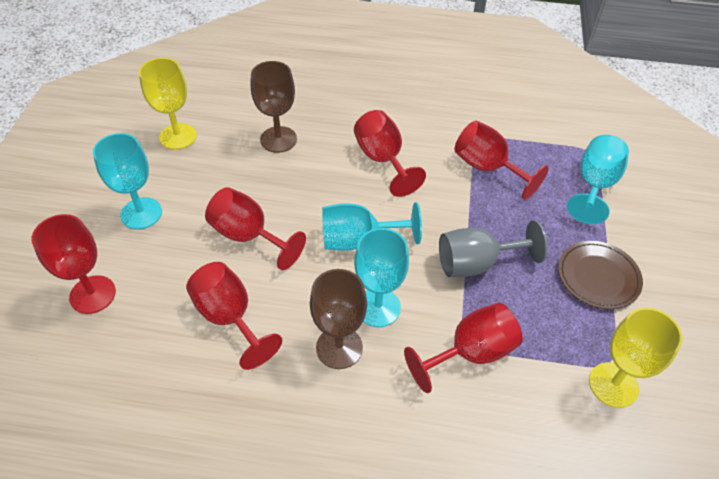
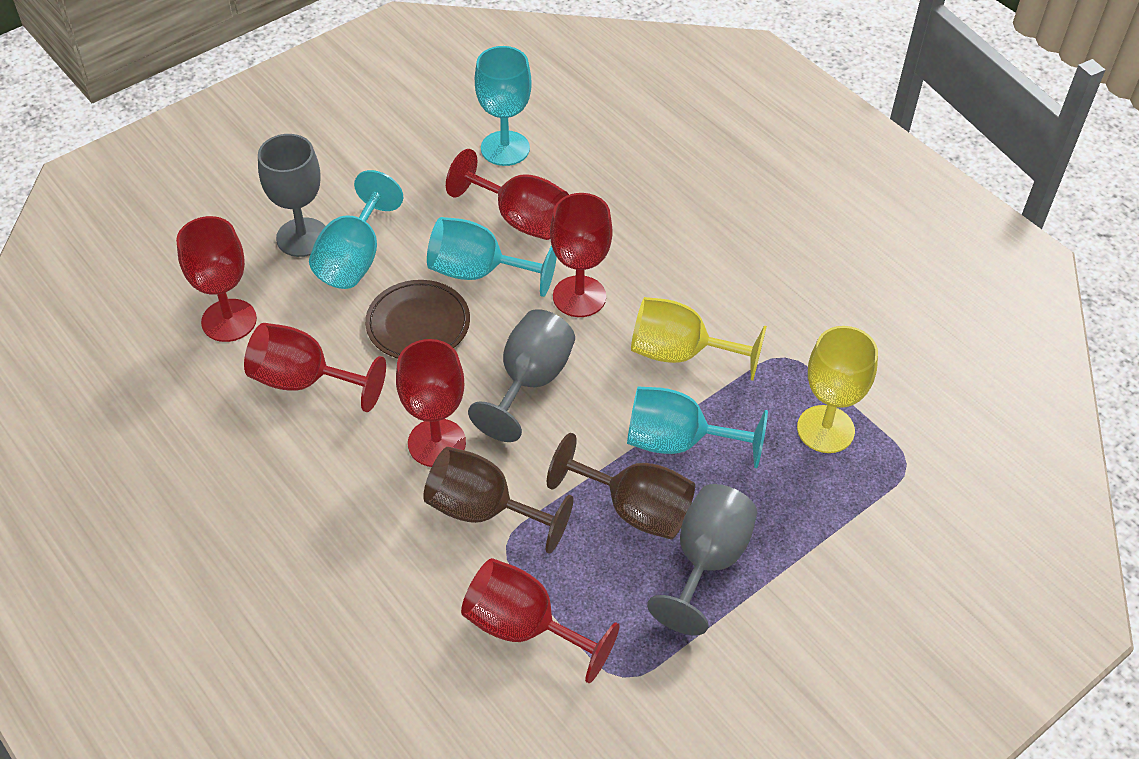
grey goblet: [439,220,547,277] = 1 -> [258,134,325,257] [468,309,575,442] [647,484,757,635] = 3

